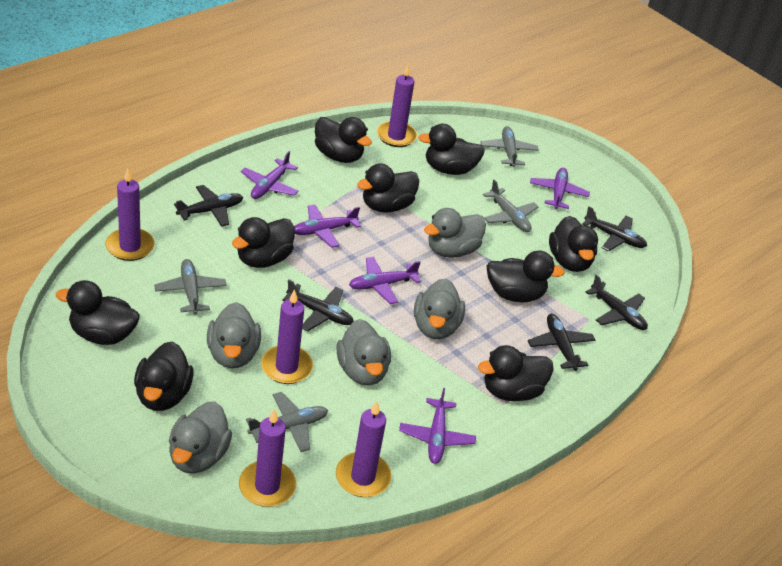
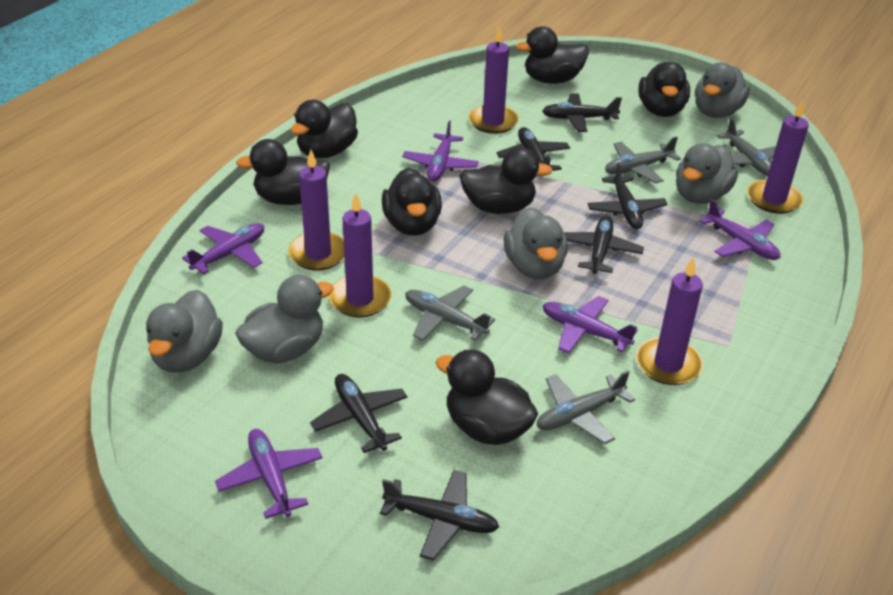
black duck: [56,280,140,345] [134,342,194,411] [232,217,295,268] [315,117,372,163] [357,163,419,213] [418,124,485,175] [478,345,554,401] [487,250,565,302] [549,216,598,272] = 9 -> [236,139,330,205] [291,100,358,159] [382,168,442,236] [436,350,538,445] [459,147,553,214] [516,27,589,84] [638,62,690,117] = 7
black plane: [174,185,243,227] [282,279,354,332] [528,314,595,371] [582,206,647,251] [586,275,648,330] = 5 -> [310,374,407,453] [380,470,499,560] [497,127,570,171] [542,94,622,132] [564,216,644,274] [588,162,668,229] = 6

